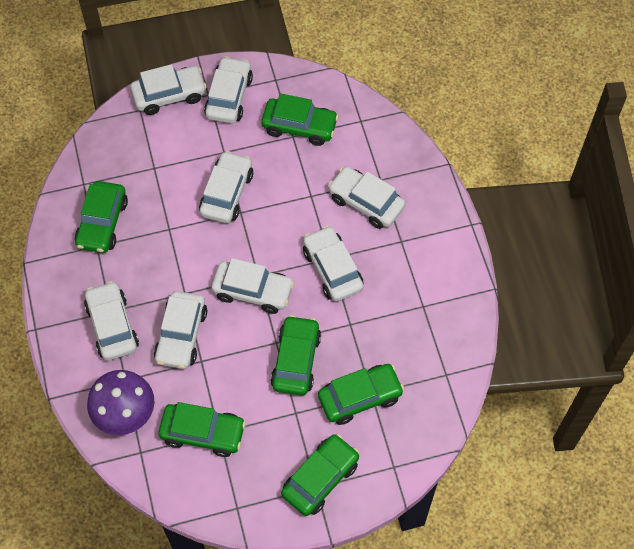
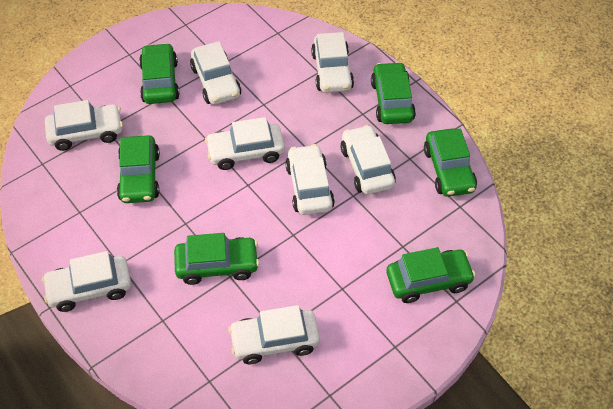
purple mushroom: [87,370,155,435] = 1 -> none = 0

